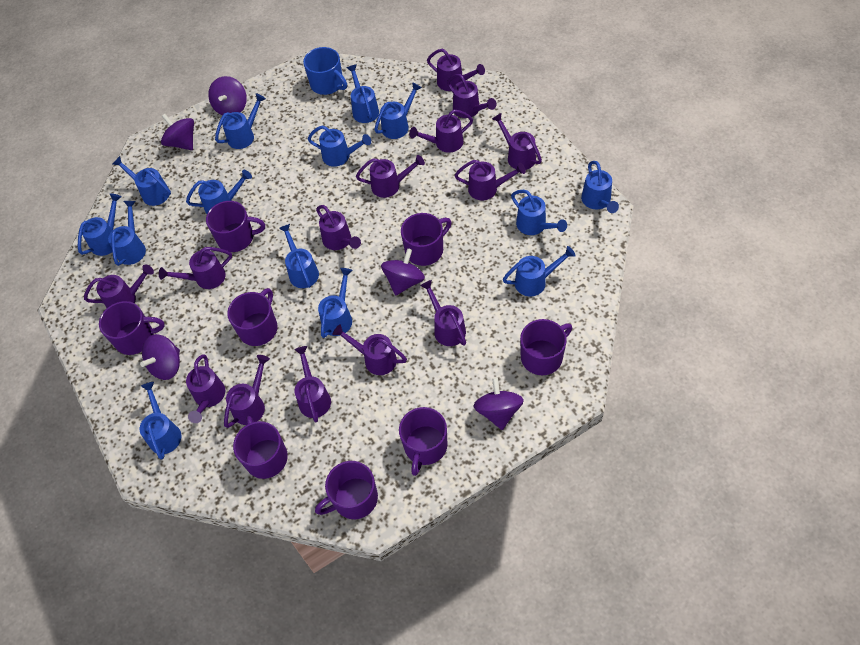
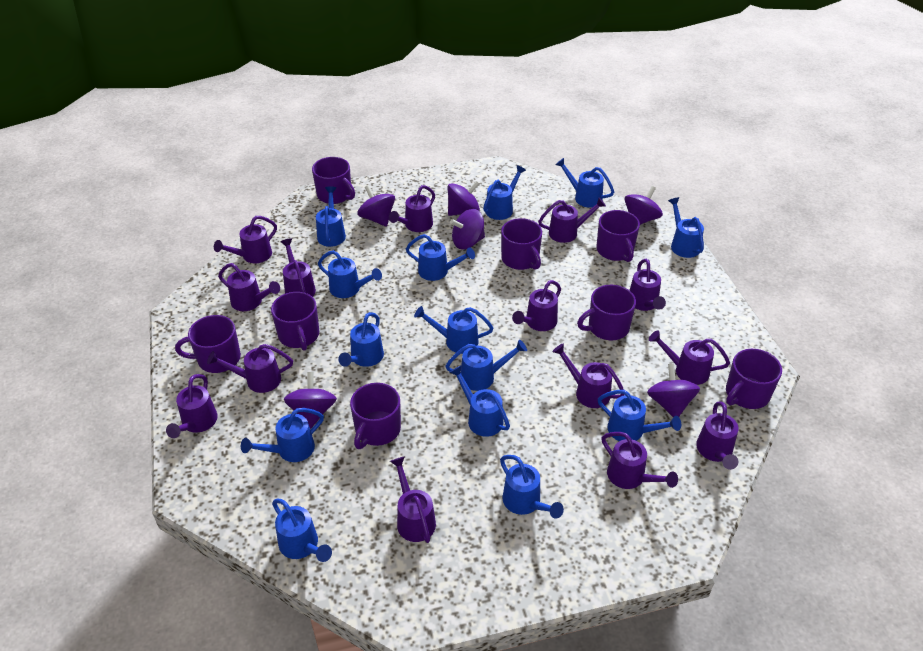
blue mug: [303,47,347,95] = 1 -> none = 0
purple spinning top: [140,334,180,380] [161,114,194,150] [208,76,247,115] [381,248,425,296] [474,377,524,430] = 5 -> [284,372,337,429] [357,185,395,227] [448,181,480,216] [450,209,485,250] [625,186,663,225] [647,364,700,417] = 6

